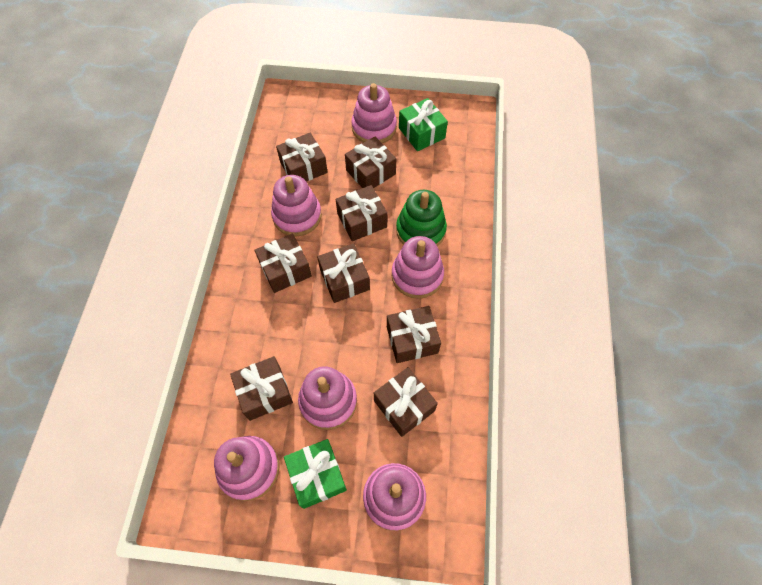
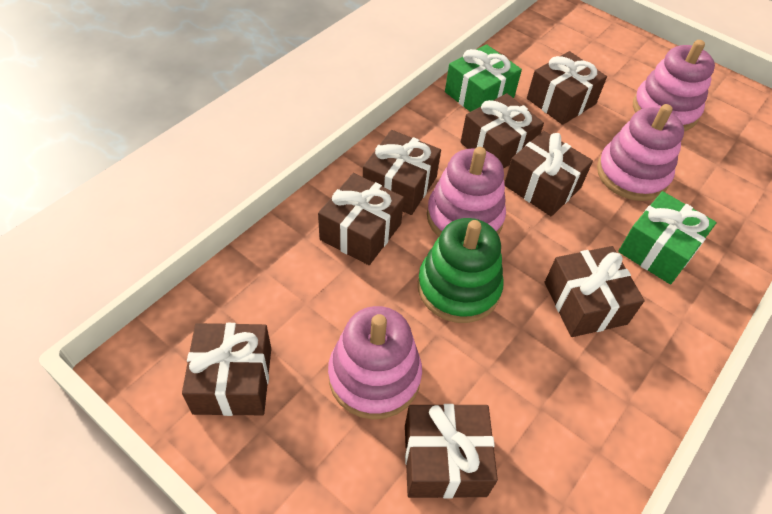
pink stacking toy: [214,436,279,501] [271,175,322,236] [298,366,357,430] [351,83,397,143] [363,463,426,531] [392,236,444,299] = 6 -> [328,306,422,419] [427,147,506,237] [597,104,684,201] [633,40,715,131] = 4

